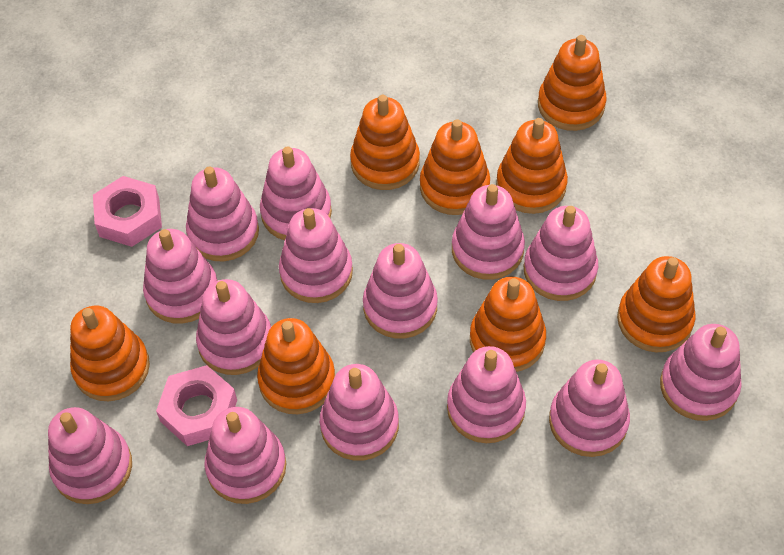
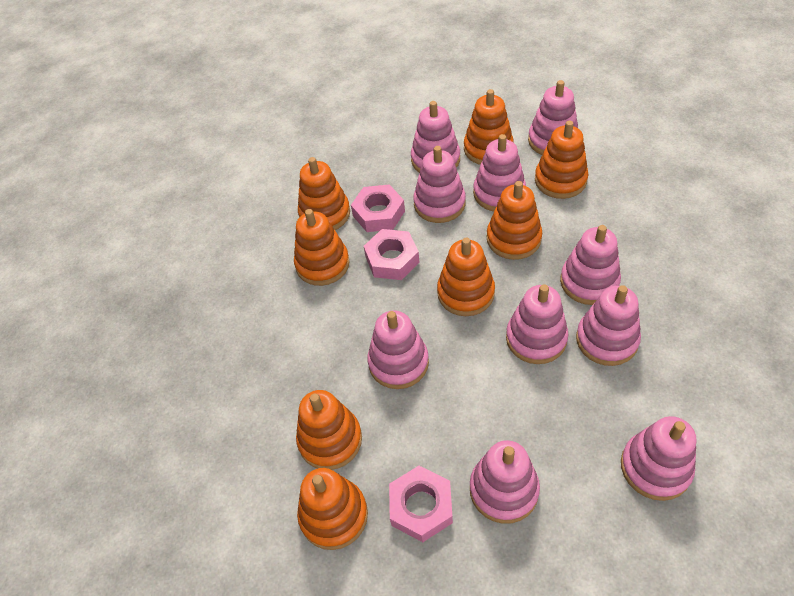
pink nut: [93,176,162,247] [156,365,237,446] = 2 -> [351,185,405,232] [364,229,419,280] [389,466,453,542] = 3
pink stacking toy: [48,407,132,504] [143,229,218,324] [186,167,259,261] [196,279,271,375] [204,407,286,504] [260,146,332,240] [279,208,353,303] [320,364,399,461] [363,243,438,339] [447,346,526,443] [452,184,525,280] [524,206,598,301] [549,360,630,457] [660,324,742,421] = 14 -> [367,310,429,389] [411,101,460,173] [413,146,466,223] [470,440,540,524] [473,134,526,211] [506,285,568,364] [528,80,578,155] [560,225,621,305] [576,285,641,366] [621,416,697,501] = 10

